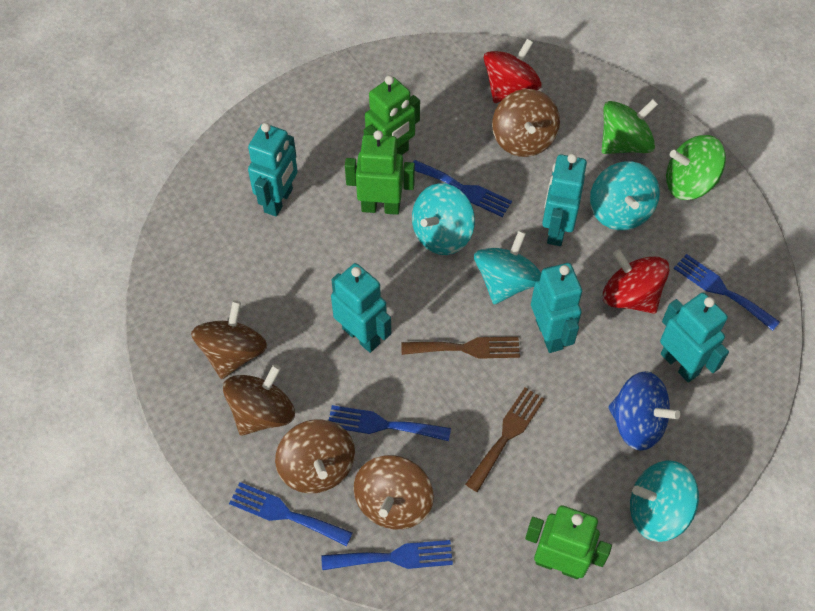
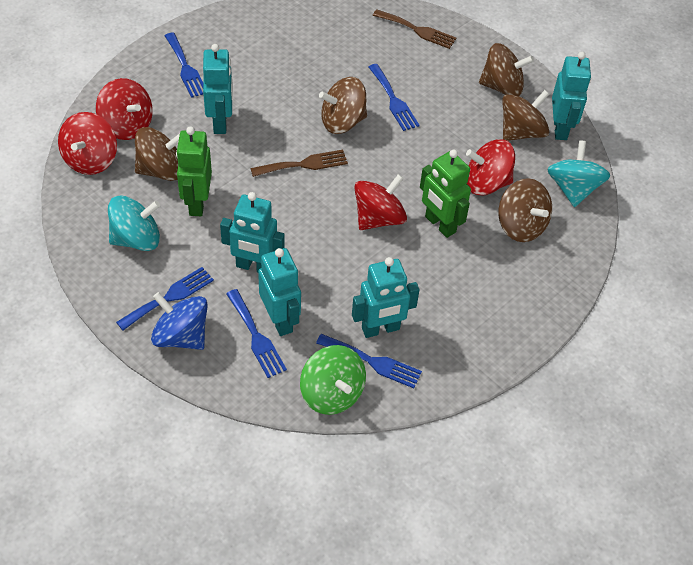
green robot: [345,130,415,215] [364,75,420,155] [525,505,612,579] = 3 -> [176,127,212,216] [420,149,471,238] = 2
green spinning top: [602,99,658,154] [666,135,726,200] = 2 -> [300,345,366,415] = 1
red spinning top: [484,39,542,103] [603,249,670,314] = 2 -> [58,112,117,175] [96,78,153,140] [354,174,407,230] [466,139,515,195] = 4
turquoise spinning top: [412,183,475,255] [474,231,541,304] [590,161,660,230] [630,460,699,542] = 4 -> [108,196,160,251] [547,140,610,207] = 2

